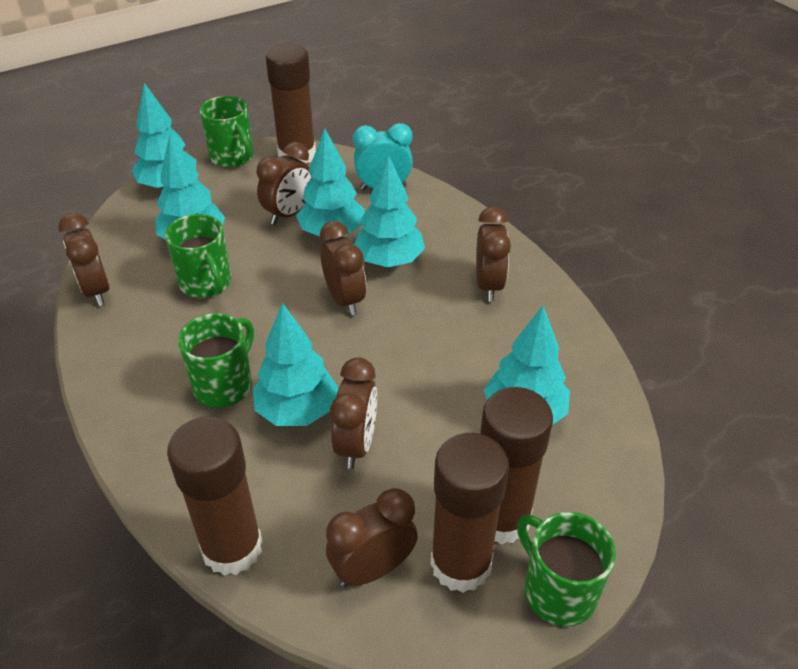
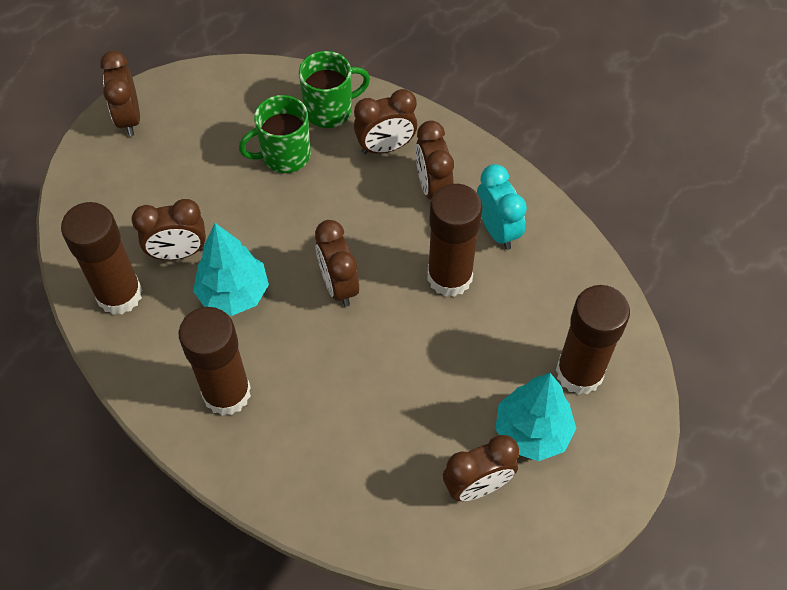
green mug: [165,214,231,298] [178,313,254,408] [200,96,253,168] [517,512,616,626] = 4 -> [239,95,311,173] [299,51,370,128] = 2
turquoise tree: [132,83,197,189] [156,134,225,240] [253,302,339,426] [296,128,365,237] [354,155,425,267] [484,306,570,424] = 6 -> [193,223,269,316] [495,373,577,461] = 2

